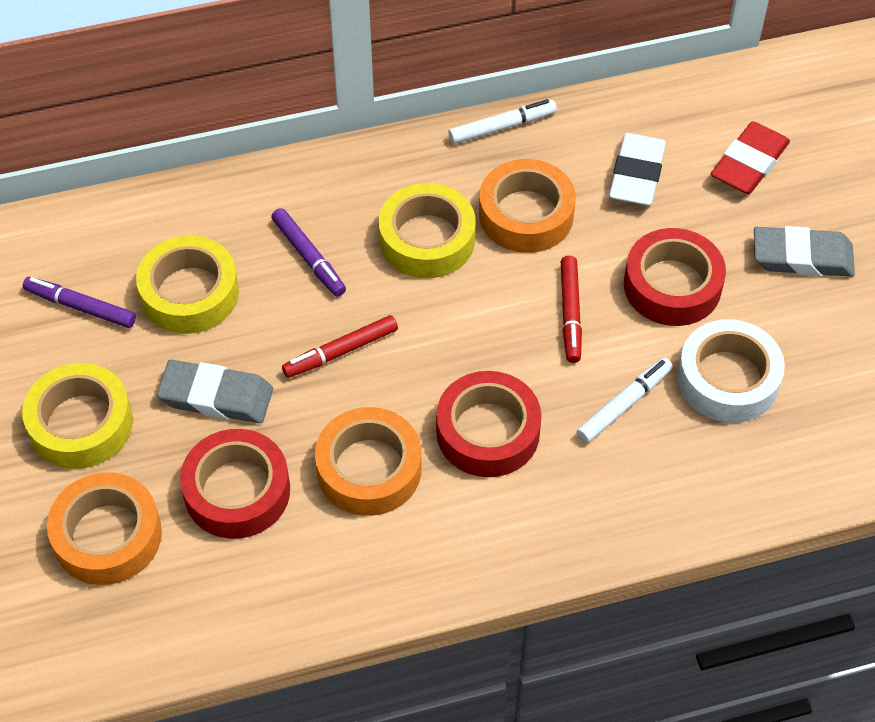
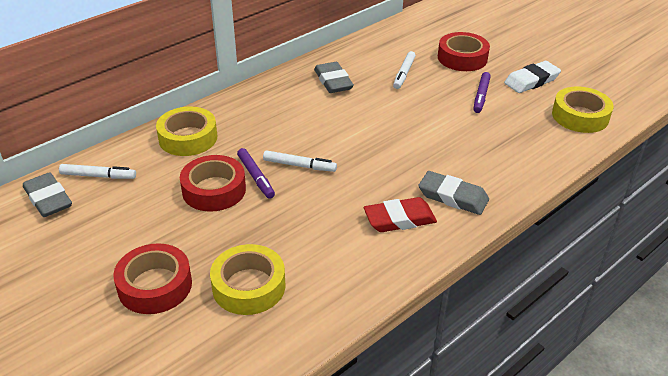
grey eraser: [157,360,273,423] [754,226,855,277] = 2 -> [23,172,72,217] [314,62,354,93] [418,171,489,215] = 3
orange tape: [47,472,162,585] [315,407,422,516] [479,159,576,253] = 3 -> none = 0
red marker: [282,315,398,378] [561,256,582,363] = 2 -> none = 0
white marker: [448,99,557,144] [576,358,673,443] = 2 -> [59,164,136,179] [263,150,337,172] [393,51,416,89] = 3
white tape: [677,319,785,423] = 1 -> none = 0

